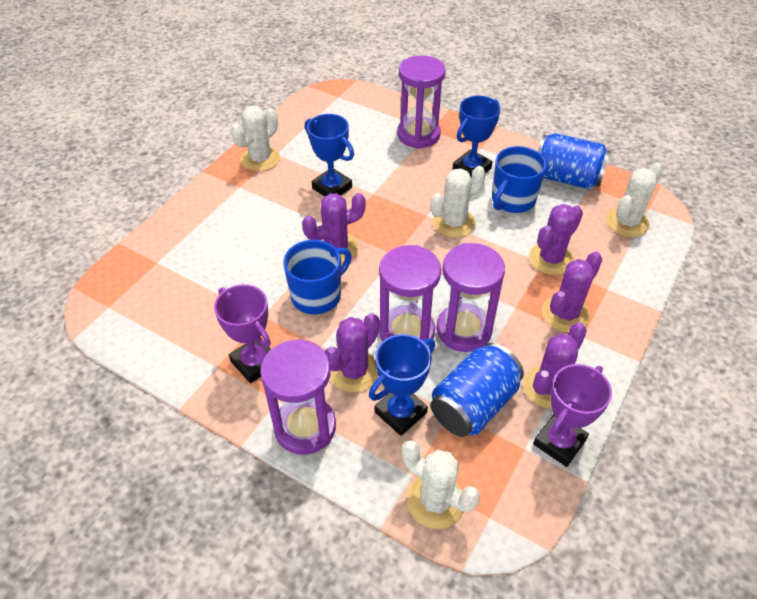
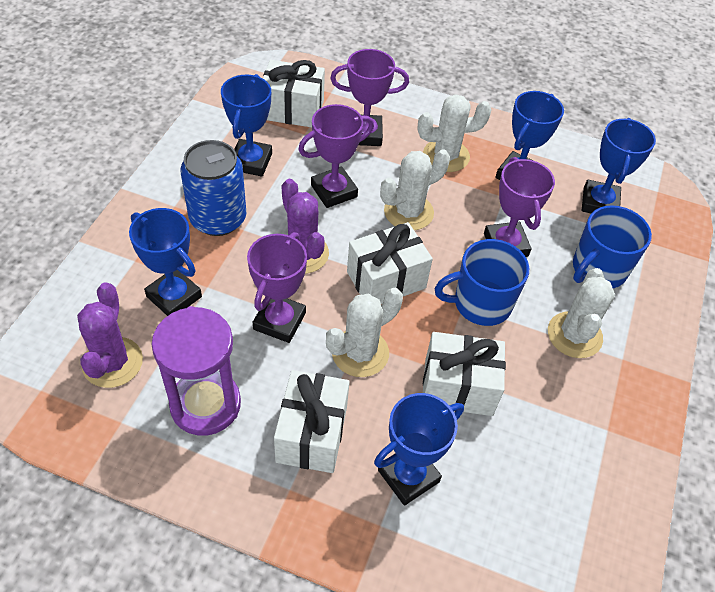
blue can: [431,343,524,437] [538,133,610,190] = 2 -> [180,140,246,236] = 1
blue trophy: [305,114,354,197] [369,334,435,436] [453,96,501,177] = 3 -> [129,208,202,316] [221,74,272,177] [374,393,464,506] [495,91,564,180] [582,118,656,213] = 5
purple cactus: [302,193,366,263] [325,313,380,392] [523,322,587,409] [529,204,583,275] [542,251,603,332] = 5 -> [77,282,143,388] [282,179,329,274] = 2
purple hourglass: [260,339,336,455] [379,245,441,346] [397,56,446,149] [436,243,505,352] = 4 -> [152,306,241,436] = 1
purple trophy: [214,284,271,383] [533,364,612,467] = 2 -> [247,232,307,343] [298,104,374,208] [330,49,409,146] [484,157,555,257] = 4
white gift: none = 0 -> [263,60,325,127] [274,370,350,473] [347,222,433,304] [423,332,506,416] = 4

